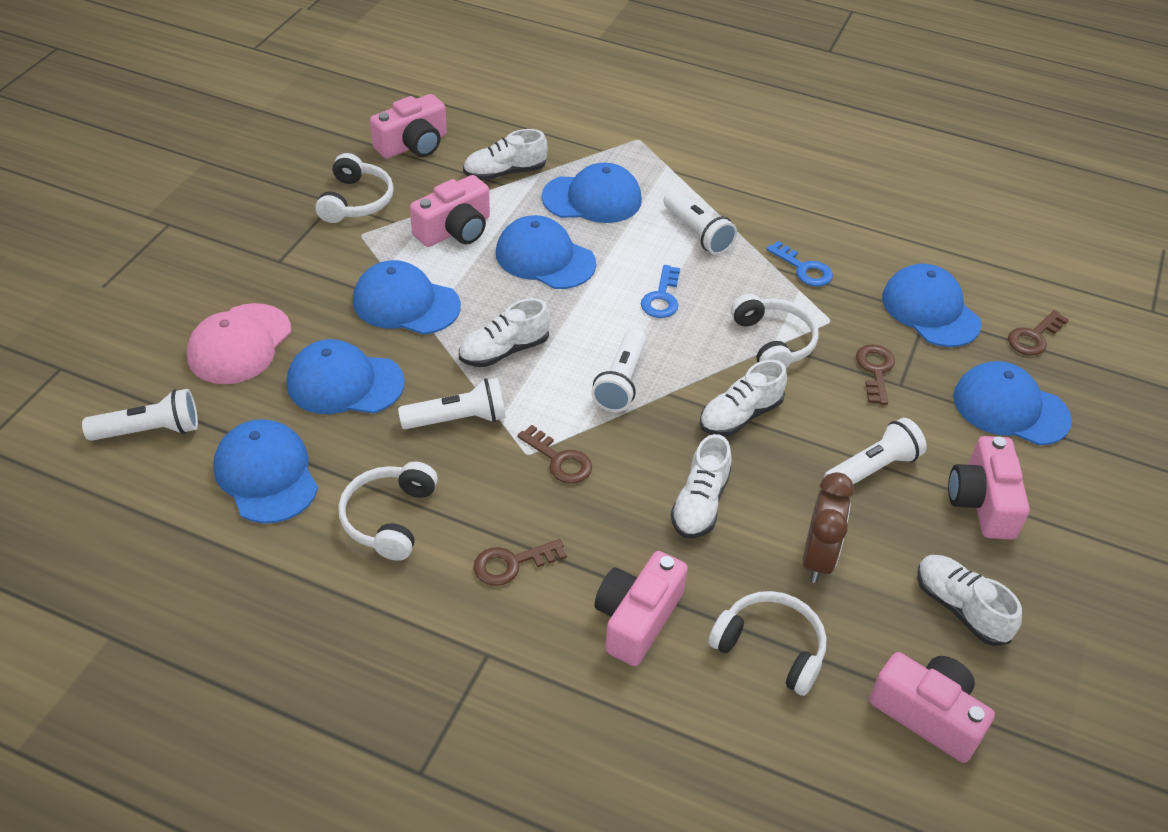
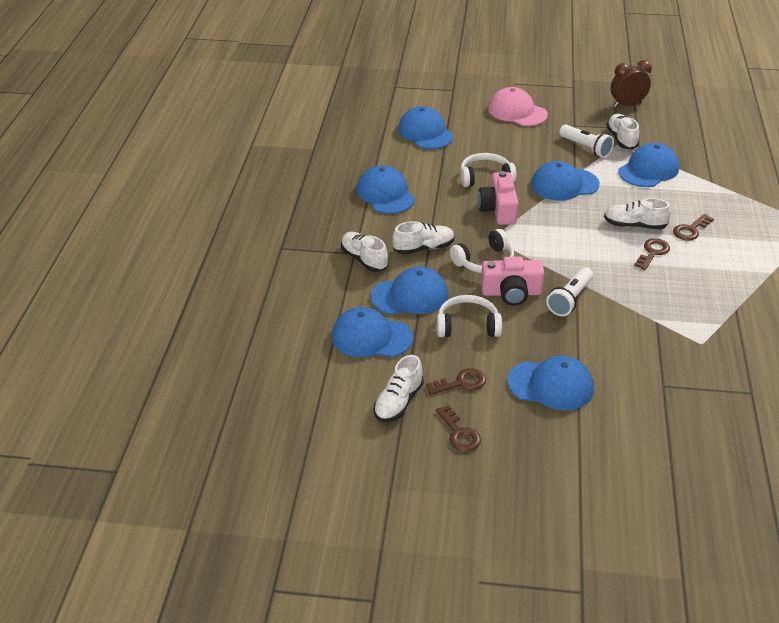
blue key: [641,265,680,318] [766,241,833,286] = 2 -> none = 0
pink camera: [370,94,447,159] [410,175,490,247] [594,551,688,666] [869,652,995,763] [948,436,1030,540] = 5 -> [478,171,518,225] [481,257,544,306] = 2
white flashlight: [82,389,198,441] [398,378,506,429] [591,329,646,412] [664,190,737,255] [824,418,927,485] = 5 -> [546,267,593,316] [559,125,614,158] = 2
white headphones: [315,153,394,223] [338,462,438,561] [708,591,826,696] [731,294,819,368] = 4 -> [437,295,502,337] [450,229,514,273] [460,153,516,187] = 3

